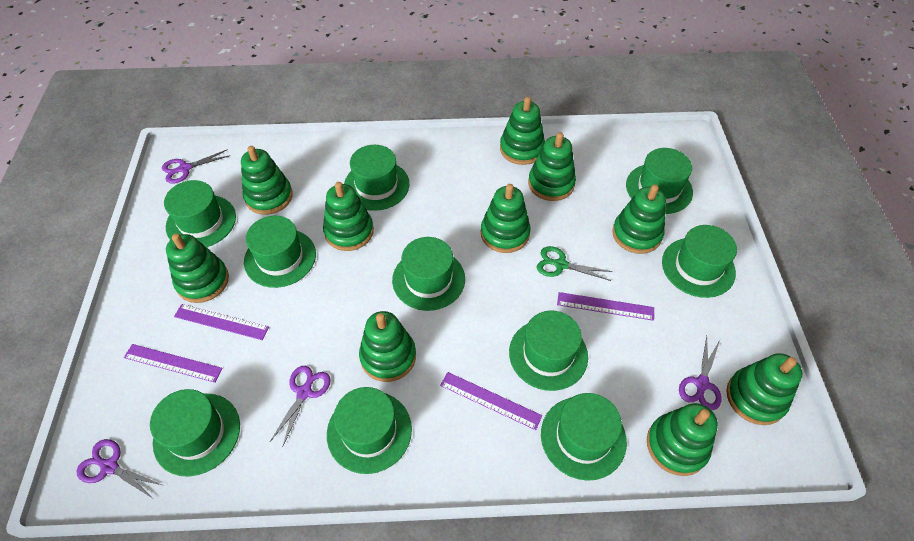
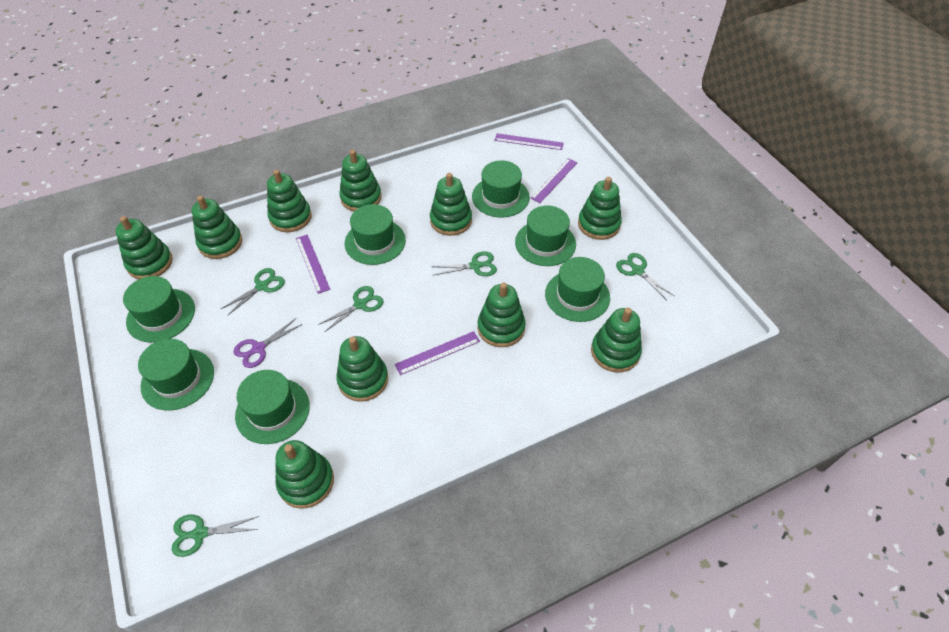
green hat: [150,389,240,477] [164,180,236,247] [244,216,316,288] [327,387,412,474] [344,145,409,211] [392,237,465,311] [509,311,588,391] [541,393,627,481] [626,148,693,214] [662,225,737,298] = 10 -> [123,276,195,343] [138,339,214,411] [235,370,310,444] [345,204,406,265] [472,160,530,218] [515,205,576,266] [545,257,610,322] = 7
green scissors: [537,246,613,281] = 1 -> [172,515,259,557] [221,268,285,316] [318,286,384,332] [432,251,497,276] [616,253,674,300] = 5
purple scissors: [77,439,162,498] [162,149,230,184] [269,366,331,448] [679,336,722,410] = 4 -> [234,318,302,368] = 1

